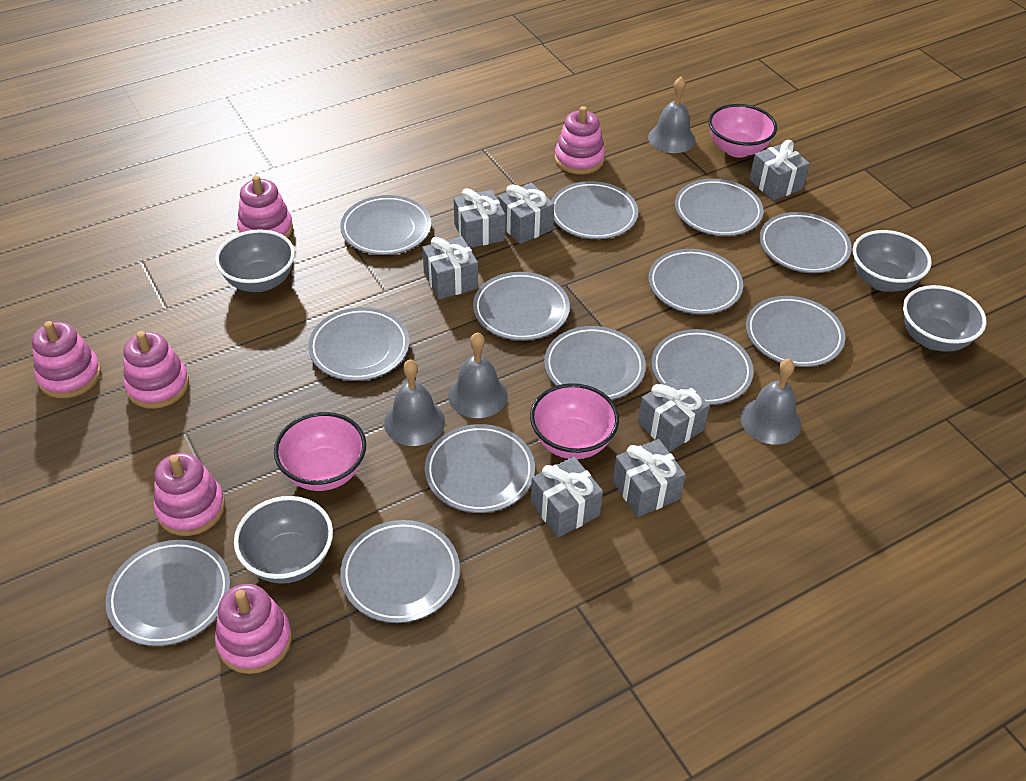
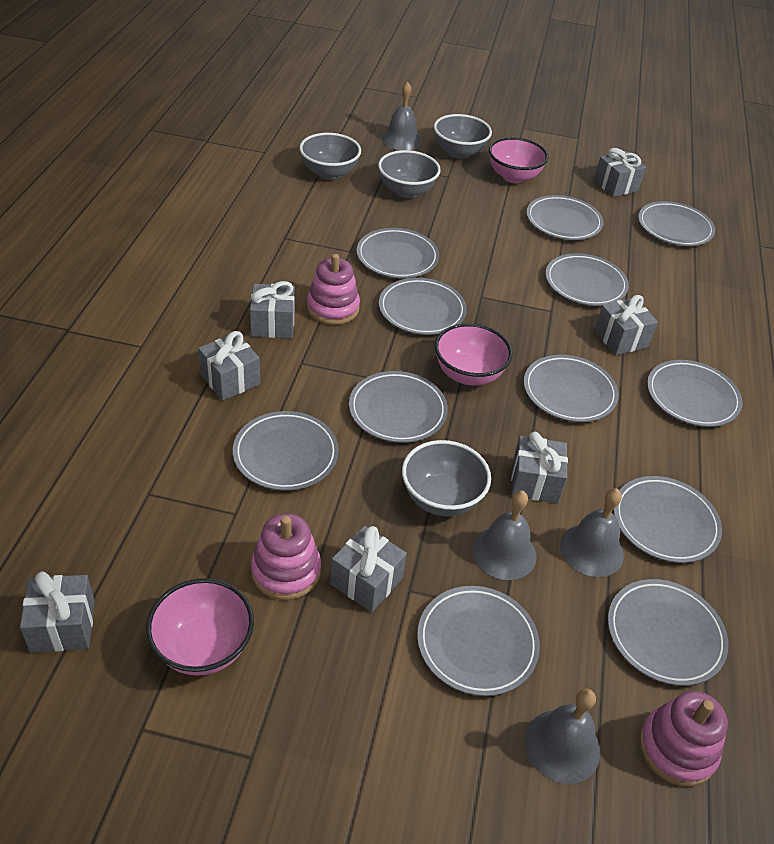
grey plate: [106,540,230,646] [308,307,409,381] [340,195,431,255] [340,520,460,623] [425,424,535,513] [473,272,570,341] [544,326,646,400] [551,181,638,239] [648,249,743,314] [651,329,754,405] [675,179,763,236] [746,296,845,367] [759,212,852,273] = 13 -> [233,411,339,491] [349,371,448,443] [357,228,439,278] [379,278,467,335] [417,586,540,696] [524,355,619,422] [526,195,603,240] [545,253,629,306] [608,579,729,686] [614,476,722,563] [638,201,715,246] [647,360,742,427] = 12
pink stacking toy: [32,321,101,398] [124,331,189,409] [154,453,225,536] [215,584,292,674] [237,175,293,238] [555,106,605,174] = 6 -> [251,513,321,600] [307,254,360,325] [639,691,728,787] = 3

